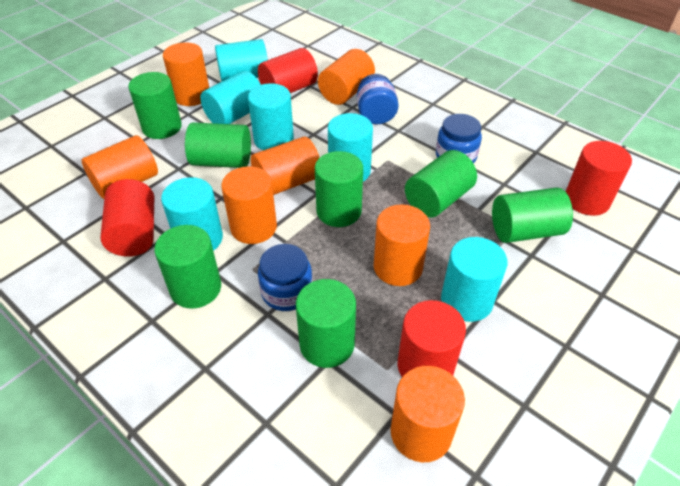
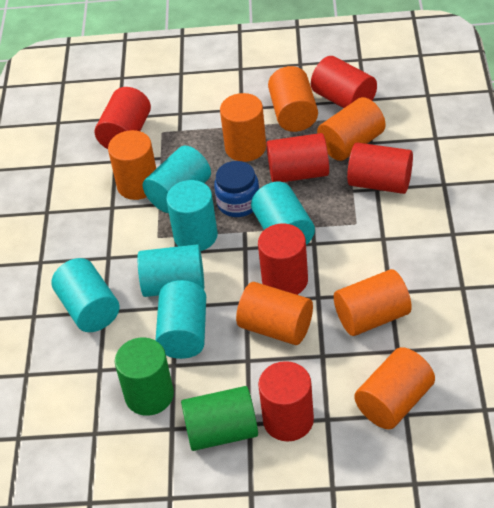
blue jar: [258,244,313,311] [357,74,399,124] [436,114,482,163] = 3 -> [214,161,259,217] = 1
green cylinder: [128,72,182,139] [154,225,221,309] [185,122,251,168] [296,279,356,368] [315,151,363,227] [405,150,477,218] [492,187,573,243] = 7 -> [115,337,174,416] [181,386,258,451] = 2
red cylinder: [100,179,154,256] [258,48,318,93] [398,300,466,377] [565,141,632,216] = 4 -> [95,87,151,149] [258,223,308,295] [258,361,314,441] [266,133,329,182] [311,56,377,108] [347,142,413,194] = 6

